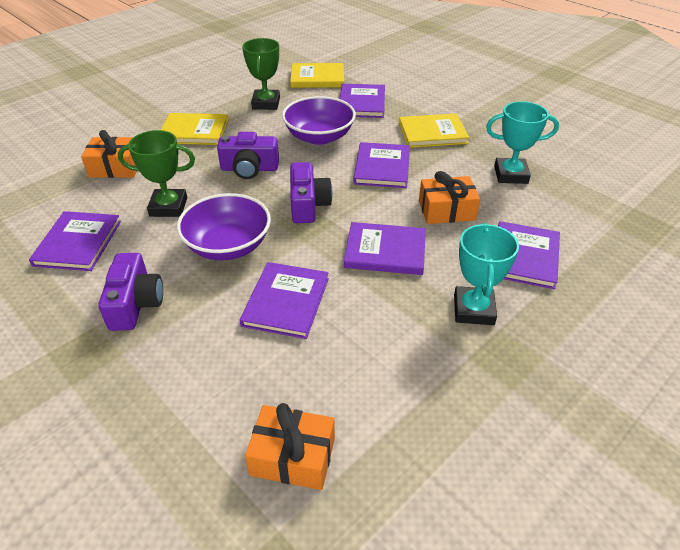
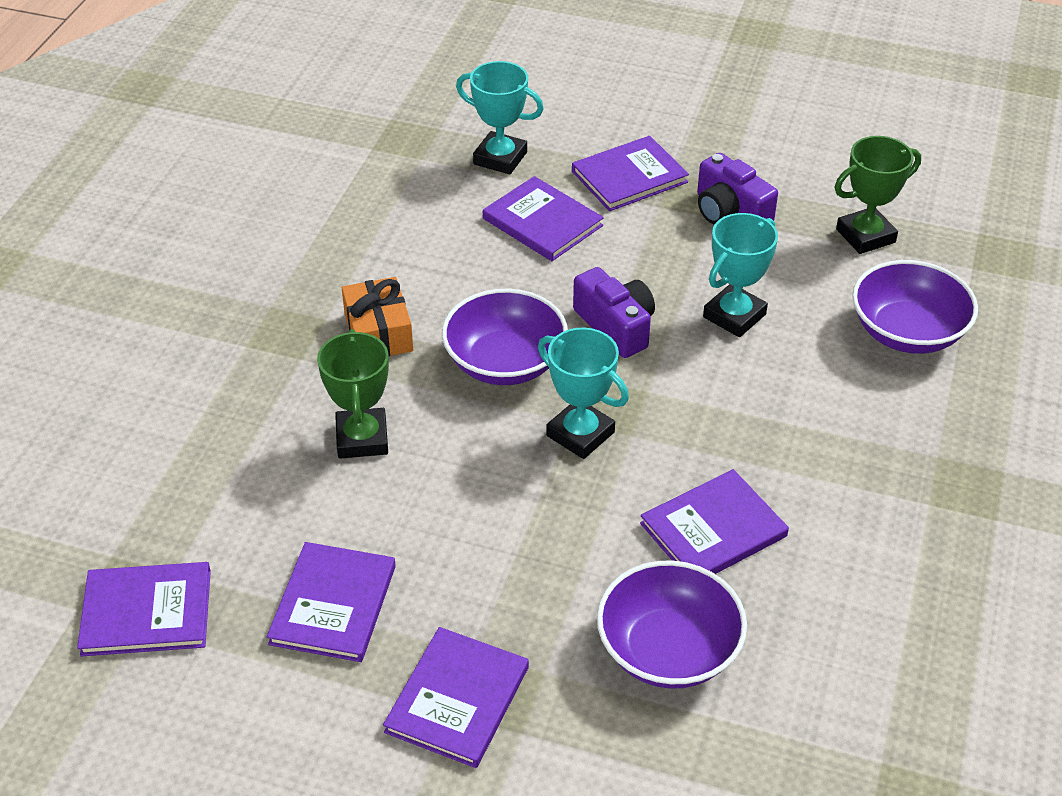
orange gift: [81,130,137,178] [245,403,335,490] [419,171,480,224] = 3 -> [342,277,413,356] = 1
purple bowl: [177,193,271,260] [282,96,356,145] = 2 -> [442,289,568,385] [597,560,747,689] [852,260,978,354] = 3
purple camera: [98,253,163,331] [217,132,279,179] [290,162,333,223] = 3 -> [573,267,655,358] [697,153,778,225] = 2
turquoise trophy: [454,223,519,325] [486,101,559,184] = 2 -> [456,61,544,175] [538,328,629,459] [703,213,778,337] = 3
yellow book: [161,113,228,145] [290,63,344,88] [399,113,469,148] = 3 -> none = 0

